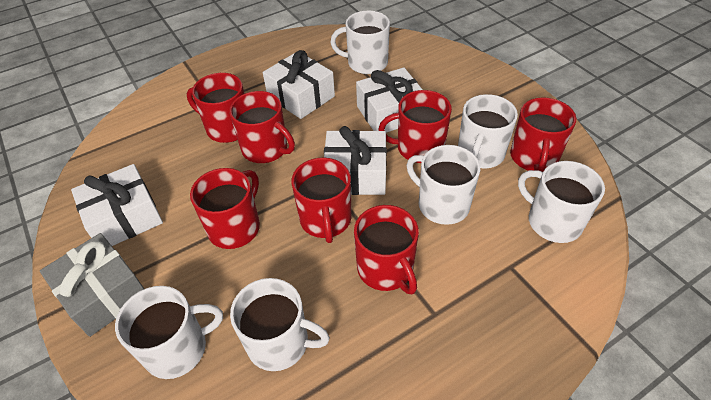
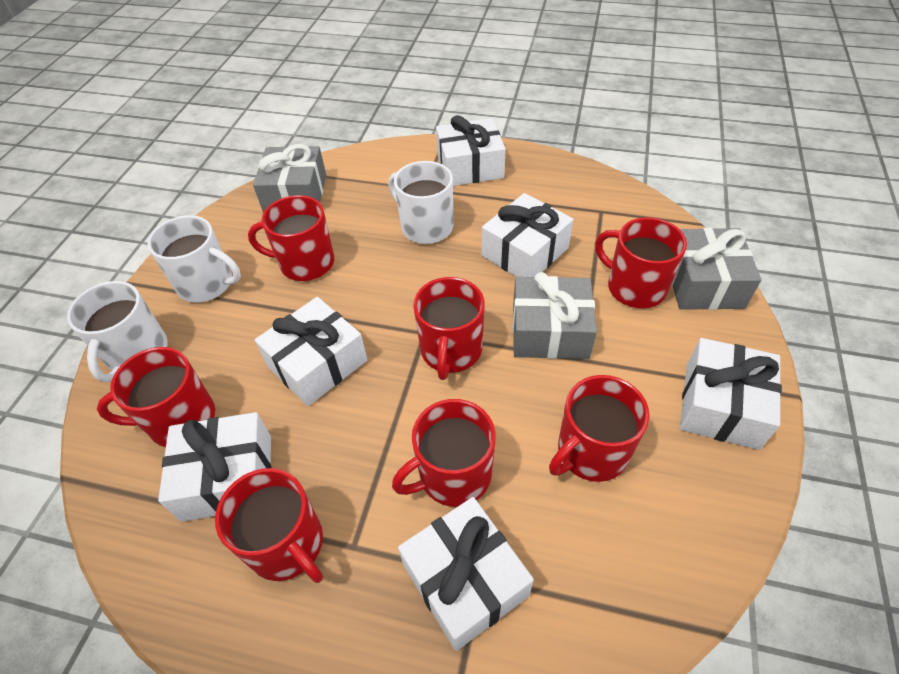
grey gift: [40,233,144,337] = 1 -> [253,144,326,213] [513,272,597,359] [671,228,762,310] = 3
white gift: [71,164,163,246] [263,50,335,119] [324,126,387,195] [356,67,423,133] = 4 -> [158,412,271,522] [255,297,367,406] [398,497,534,651] [436,115,506,186] [482,193,574,277] [680,338,782,450] = 6
white mug: [115,286,223,379] [230,278,330,371] [330,11,390,74] [407,145,480,225] [458,94,518,169] [518,161,605,243] = 6 -> [67,281,168,382] [147,215,241,303] [389,161,453,244] = 3

